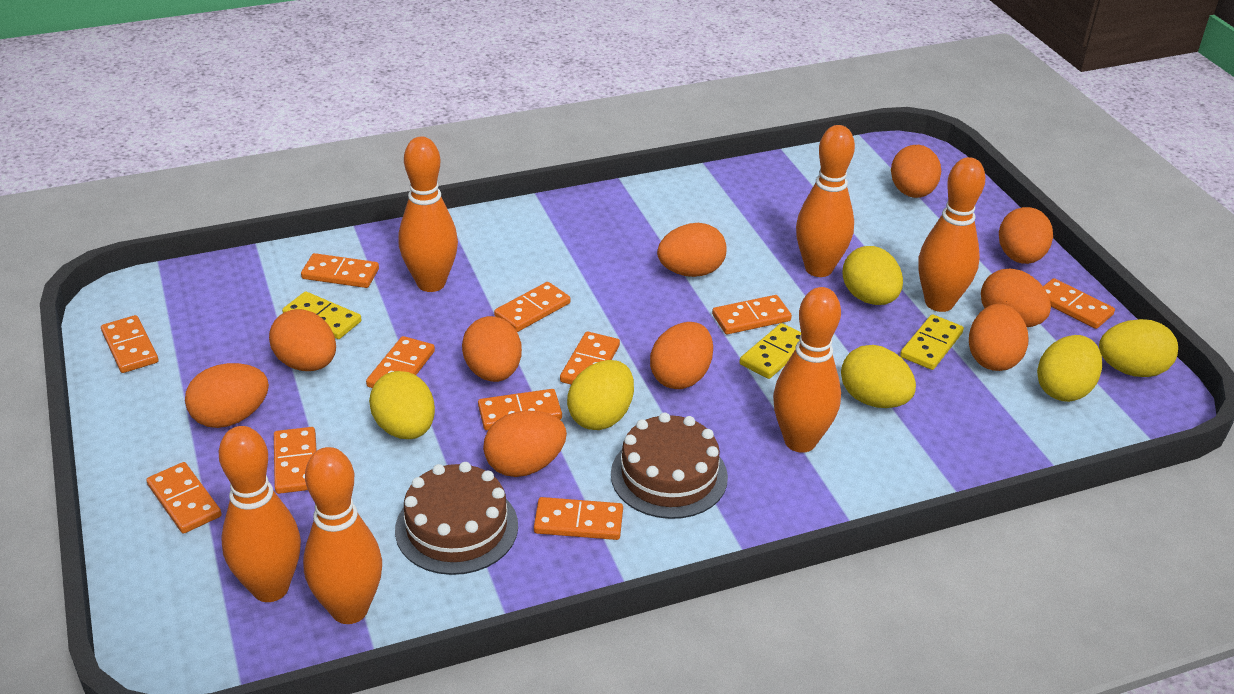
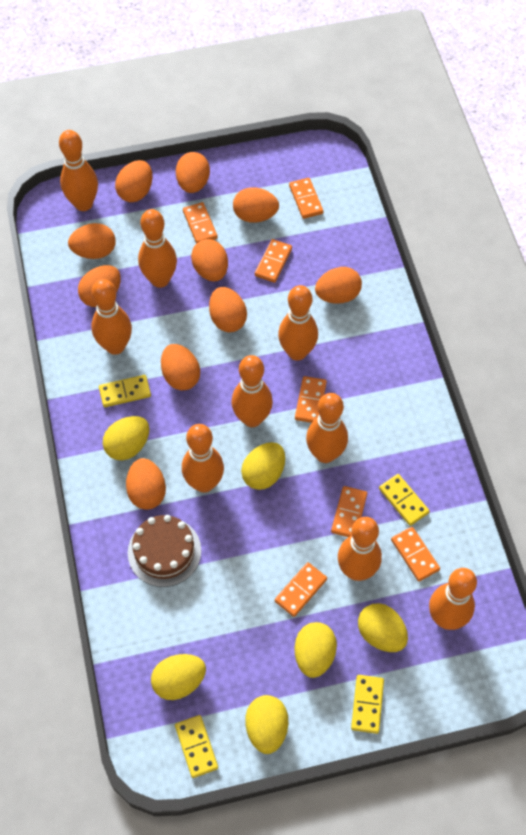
brown cake: [395,462,518,575] [611,412,728,519] = 2 -> [128,515,201,587] = 1
orange bowling pin: [219,426,301,602] [303,447,382,624] [399,137,458,292] [773,287,841,453] [796,125,855,277] [918,157,985,312] = 6 -> [59,130,98,211] [92,279,132,355] [138,209,177,288] [182,424,224,493] [232,355,273,427] [278,285,318,361] [306,393,348,463] [338,517,382,581] [429,568,477,630] = 9
orange domino: [101,315,159,373] [146,462,222,534] [274,427,317,494] [301,253,379,288] [366,336,435,388] [478,389,562,430] [494,282,571,332] [534,497,623,540] [560,331,620,385] [712,295,792,334] [1043,278,1115,329] = 11 -> [183,202,218,244] [255,239,292,283] [275,562,327,617] [289,178,323,219] [295,376,327,423] [331,486,367,537] [391,527,440,581] = 7
yellow domino: [282,291,361,339] [740,323,801,379] [900,314,964,370] = 3 -> [99,375,151,407] [175,715,218,778] [351,675,384,734] [379,474,430,526] = 4

